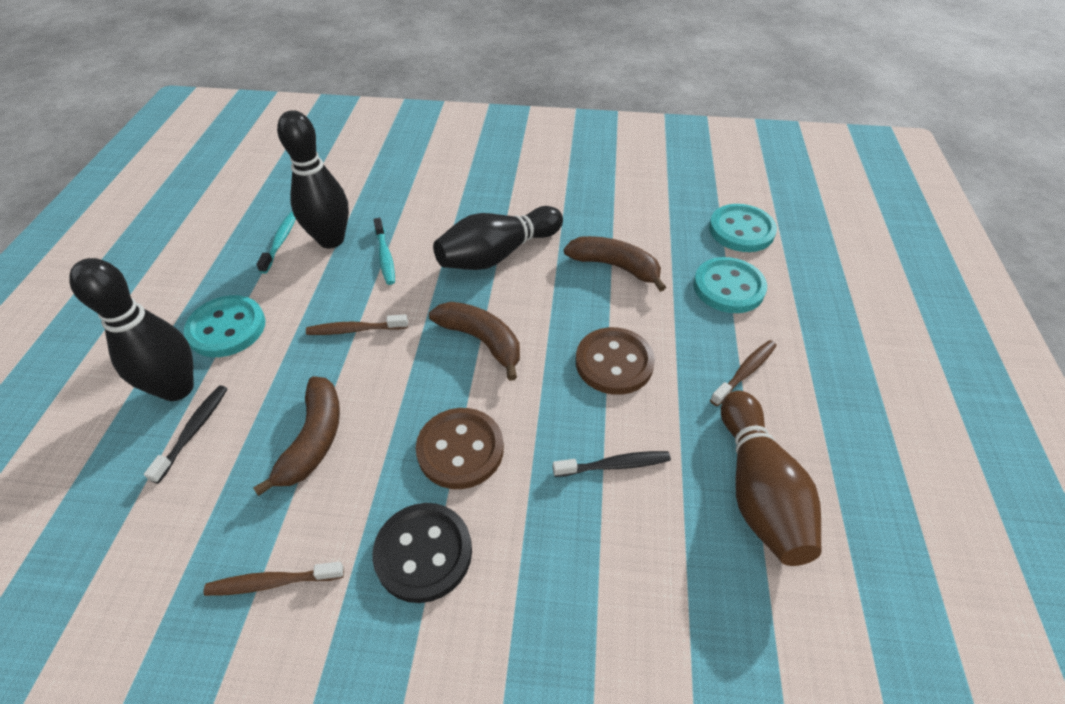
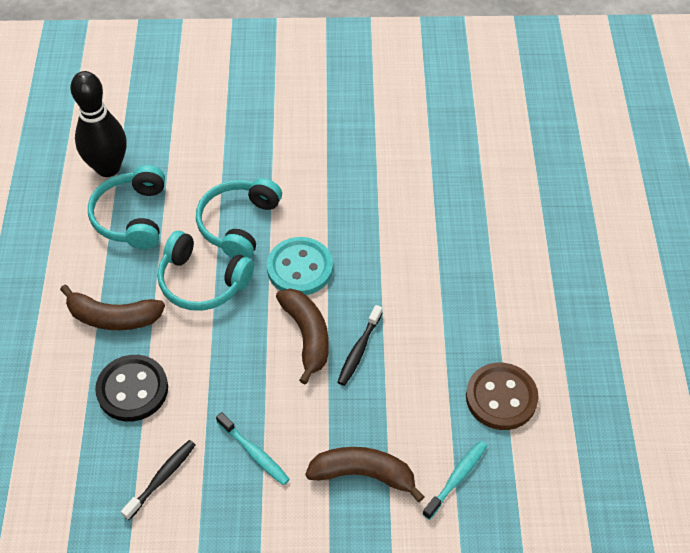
black bowling pin: [69,258,194,401] [277,110,349,248] [433,206,563,270] = 3 -> [70,71,127,177] = 1
brown bowling pin: [721,391,821,566] = 1 -> none = 0
brown button: [416,408,504,489] [576,327,655,395] = 2 -> [466,363,539,430] = 1
brown toothbrush: [204,562,344,596] [306,314,408,335] [710,340,777,406] = 3 -> none = 0
turquoise button: [184,295,265,357] [693,257,767,313] [709,204,777,252] = 3 -> [267,237,333,295] = 1
turquoise headphones: none = 0 -> [88,165,165,249] [157,231,254,311] [196,178,282,258] = 3

